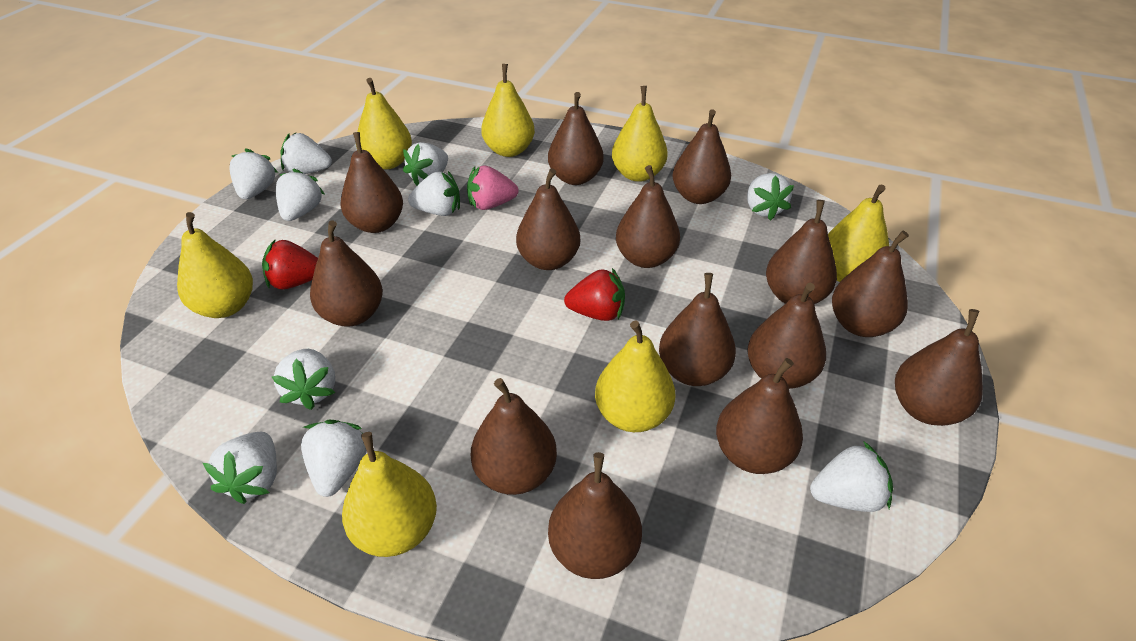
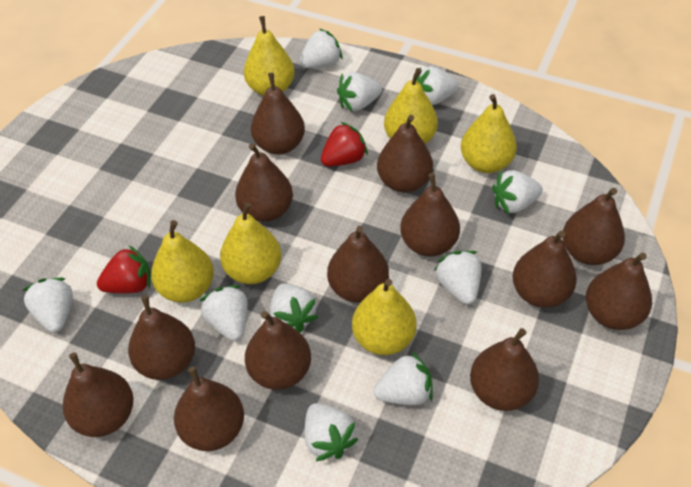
brown pear: [310,221,383,327] [341,132,403,233] [471,378,557,495] [516,168,580,270] [548,92,604,185] [548,452,642,579] [616,165,680,268] [659,273,736,386] [673,109,731,204] [716,358,803,474] [747,283,826,389] [766,200,837,304] [832,230,909,337] [895,309,983,426] = 14 -> [63,352,134,437] [128,295,195,380] [174,366,244,451] [235,143,293,222] [245,311,311,390] [251,73,305,155] [327,226,389,303] [377,115,433,193] [400,173,460,257] [470,328,539,411] [513,231,577,308] [563,188,625,265] [586,253,652,330] = 13
pink strawberry: [467,166,519,210] = 1 -> none = 0
yellow pear: [177,212,253,318] [342,432,437,557] [356,78,412,169] [481,64,535,157] [595,321,676,432] [612,86,668,182] [828,184,889,282] = 7 -> [151,220,214,303] [220,202,281,284] [244,16,295,96] [352,279,417,355] [384,68,438,144] [461,94,517,173] = 6

